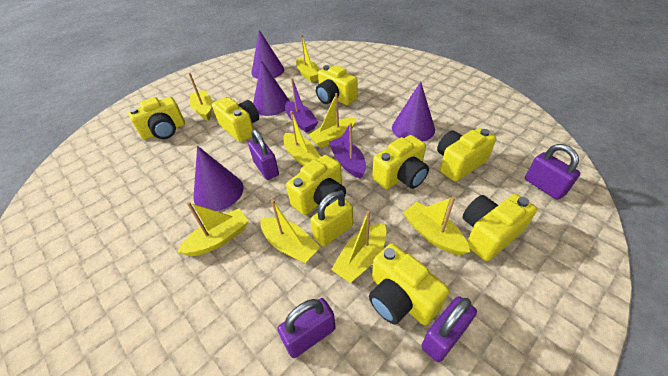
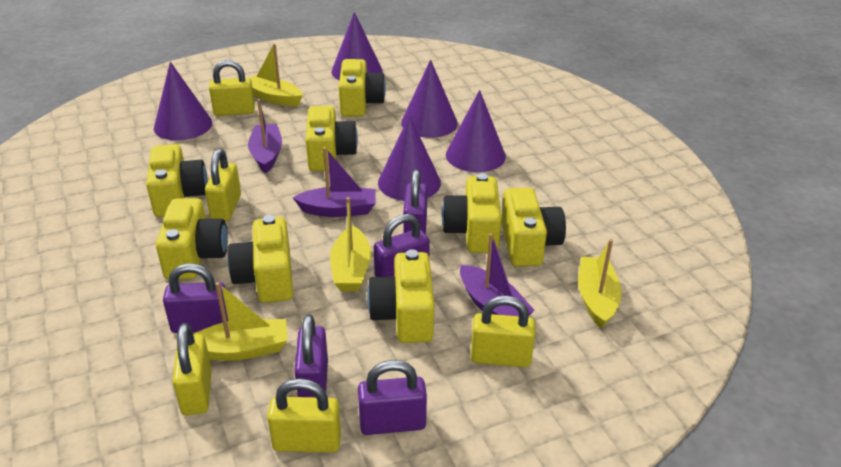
purple boat: [285,78,318,132] [329,123,366,179] = 2 -> [248,99,282,173] [293,147,376,217] [460,233,535,316] = 3
purple cone: [193,146,244,211] [251,30,284,79] [253,61,290,116] [392,82,435,142] = 4 -> [154,62,212,141] [331,12,383,80] [378,115,441,201] [401,60,458,138] [446,90,506,172] = 5
purple padlock: [248,129,279,180] [277,298,336,358] [421,296,477,362] [525,144,581,200] = 4 -> [163,263,228,333] [294,314,328,397] [358,360,427,435] [374,214,430,277] [403,170,427,234] = 5
yellow boat: [177,202,248,256] [188,73,212,120] [261,199,320,264] [283,111,321,166] [296,34,320,82] [308,93,356,148] [331,211,386,283] [403,196,470,255] = 8 -> [193,282,288,361] [250,44,303,106] [330,197,371,291] [578,239,622,328] = 4
yellow padlock: [311,191,353,247] = 1 -> [172,323,212,415] [205,149,241,221] [209,60,255,116] [267,378,341,453] [471,296,535,367] = 5

